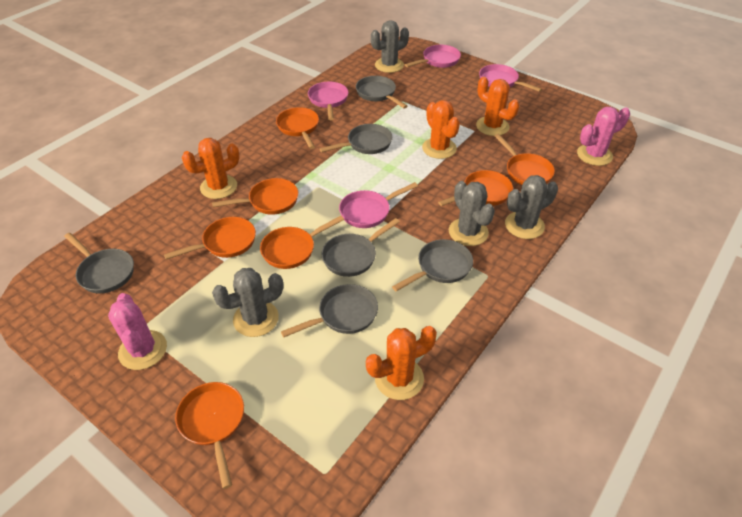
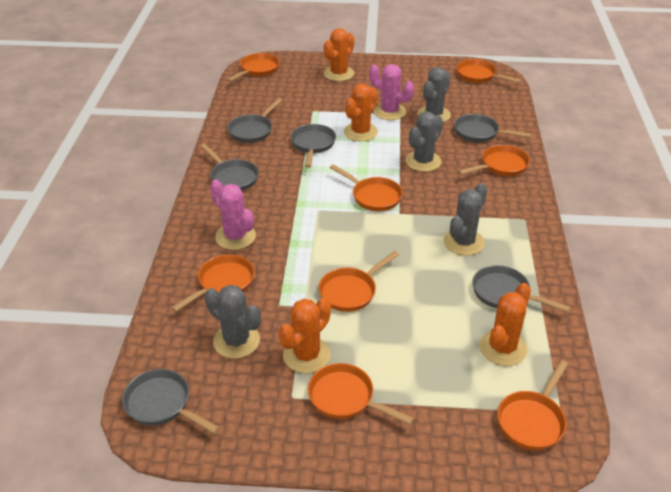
orange pan: [164,217,256,260] [175,382,244,489] [212,178,298,215] [260,216,344,269] [276,107,319,149] [438,170,513,206] [494,134,555,185] = 7 -> [171,255,255,312] [227,53,280,82] [308,363,414,425] [318,251,399,312] [330,164,403,211] [456,59,522,83] [458,145,530,176] [497,360,568,450] = 8
pink pan: [308,82,348,120] [339,182,418,228] [405,45,461,68] [479,64,542,92] = 4 -> none = 0

